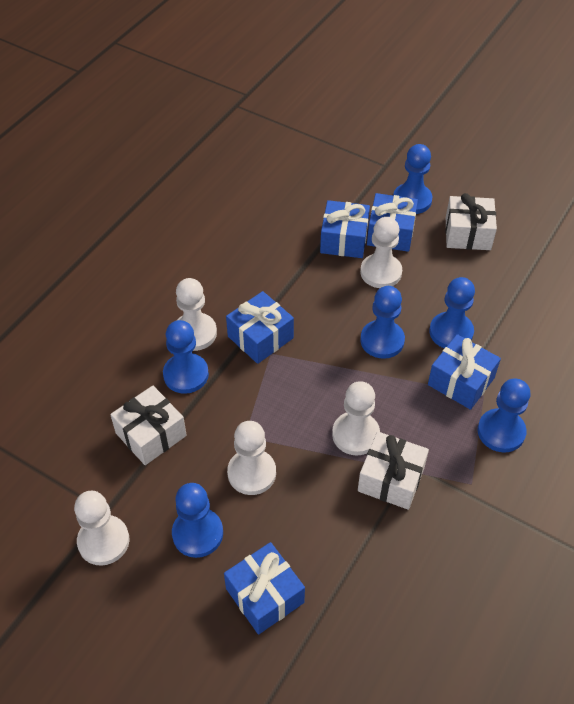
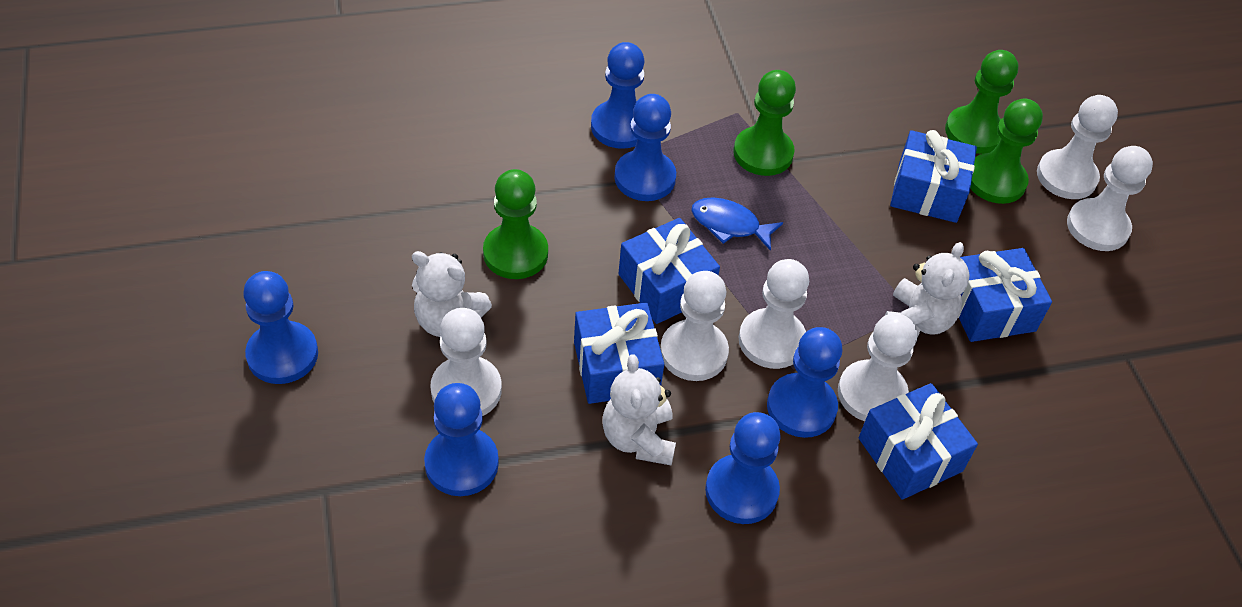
blue fish: none = 0 -> [691,197,783,251] = 1
green pawn: none = 0 -> [483,169,548,279] [733,70,796,176] [945,50,1018,154] [970,98,1043,204] = 4
white gift: [110,385,187,465] [358,431,429,510] [445,193,497,250] = 3 -> none = 0
white pawn: [74,491,129,566] [176,278,217,351] [227,421,276,495] [332,381,380,455] [360,217,402,288] = 5 -> [430,308,502,416] [660,271,729,381] [738,259,809,369] [838,314,917,421] [1037,95,1118,199] [1067,146,1153,251] = 6
white teddy bear: none = 0 -> [412,251,492,337] [602,354,676,465] [885,242,970,337] = 3

